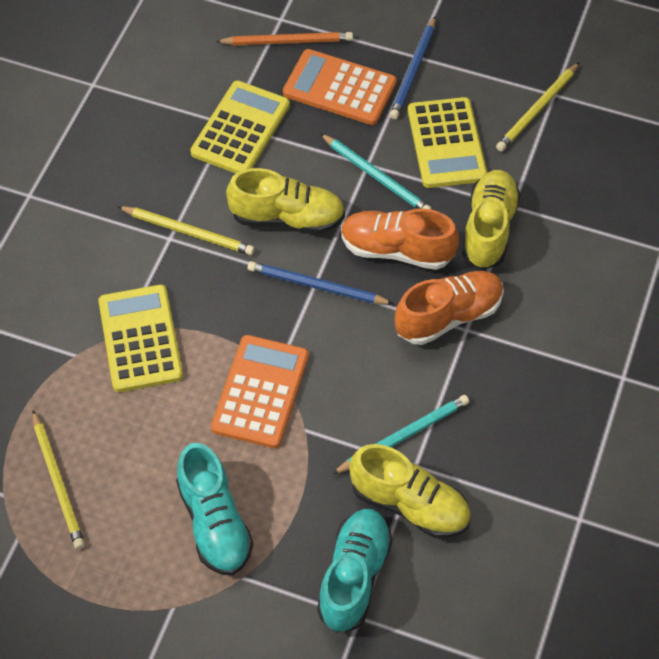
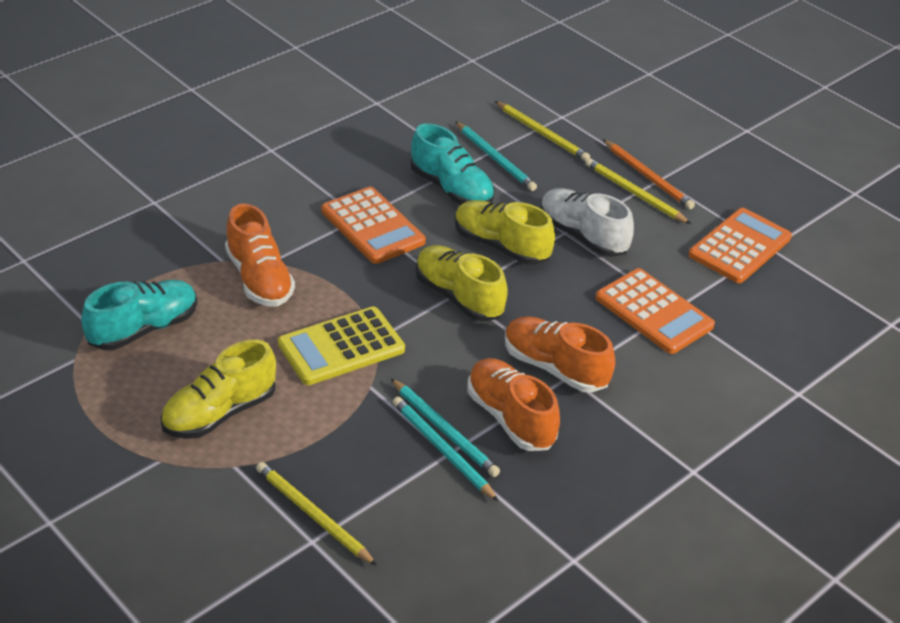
blue pencil: [247,261,394,304] [390,17,436,119] = 2 -> none = 0
orange calculator: [211,335,309,448] [283,49,397,125] = 2 -> [322,187,426,264] [596,268,715,354] [688,208,792,283] = 3
orange shoe: [341,208,459,270] [395,271,504,345] = 2 -> [225,204,295,307] [467,358,560,451] [505,316,615,393] = 3
turquoise pencil: [320,133,432,209] [332,395,469,474] = 2 -> [391,379,500,477] [393,396,498,501] [455,121,537,191] = 3
white shoe: none = 0 -> [541,188,634,257] = 1
yellow calculator: [98,285,183,392] [190,81,290,173] [408,97,487,188] = 3 -> [278,307,405,385] = 1

